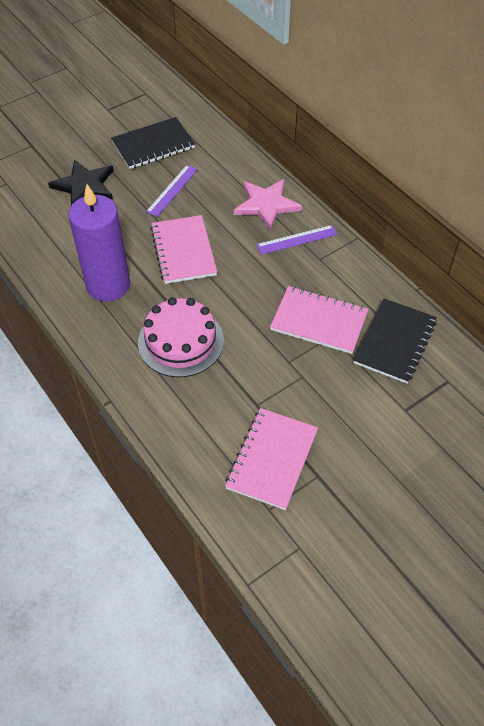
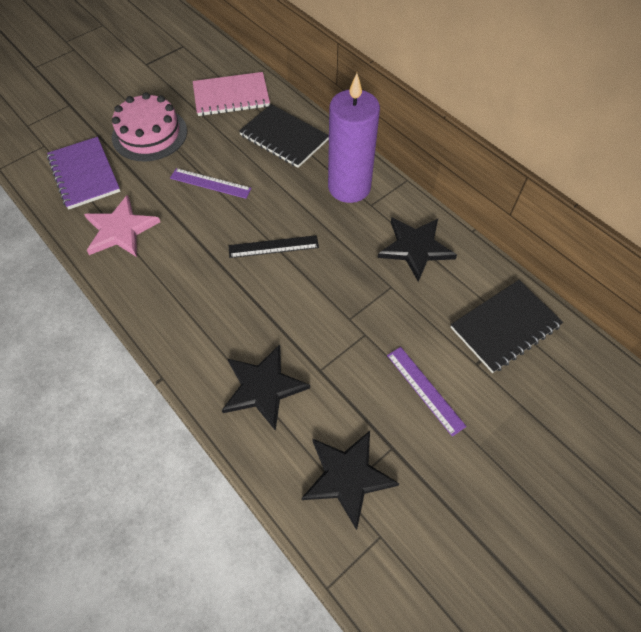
black ruler: none = 0 -> [229,235,319,258] = 1
black star: [48,160,114,205] = 1 -> [222,344,310,431] [302,431,400,530] [378,217,457,282] = 3
pink notebook: [150,215,217,284] [225,408,318,510] [270,286,368,354] = 3 -> [193,72,270,116] = 1
purple notebook: none = 0 -> [47,137,120,209] = 1

